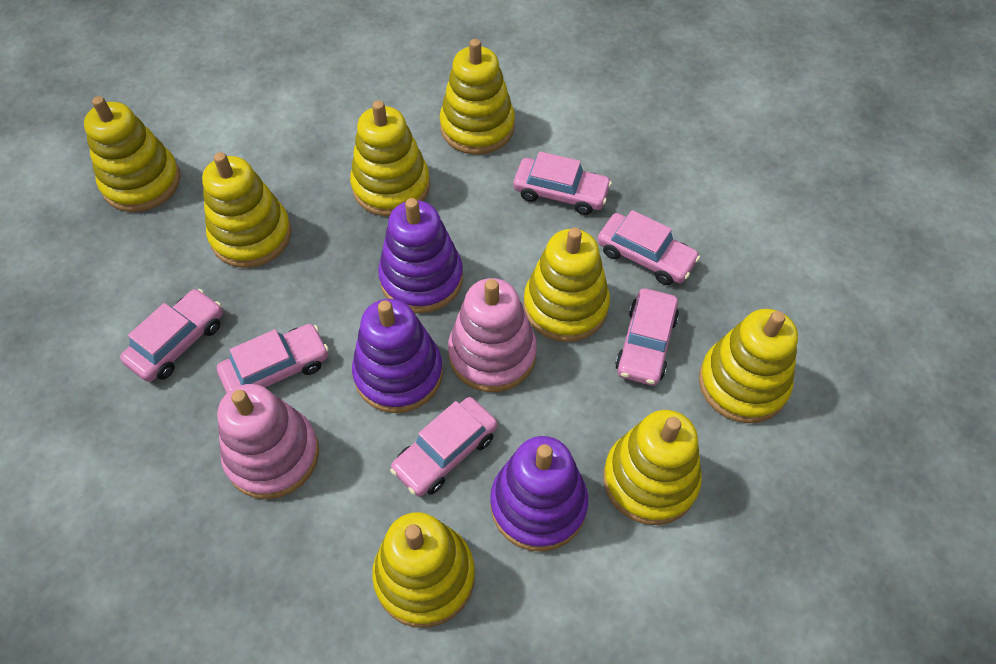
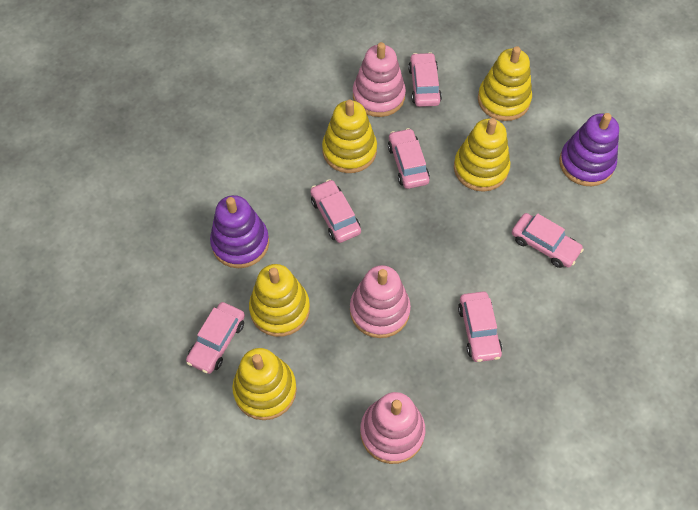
pink stacking toy: [217,384,319,499] [448,278,537,392] = 2 -> [350,265,411,338] [353,42,406,117] [360,392,425,464] = 3
purple stacking toy: [352,299,443,413] [378,198,463,313] [490,436,588,552] = 3 -> [210,195,269,268] [559,113,619,186] = 2
yellow stacking toy: [84,96,181,212] [202,152,291,268] [350,100,430,216] [372,512,475,628] [439,39,515,155] [523,228,610,342] [603,410,702,525] [699,309,798,423] = 8 -> [232,348,297,420] [249,264,310,337] [322,100,377,173] [454,118,510,192] [478,46,532,121] = 5

